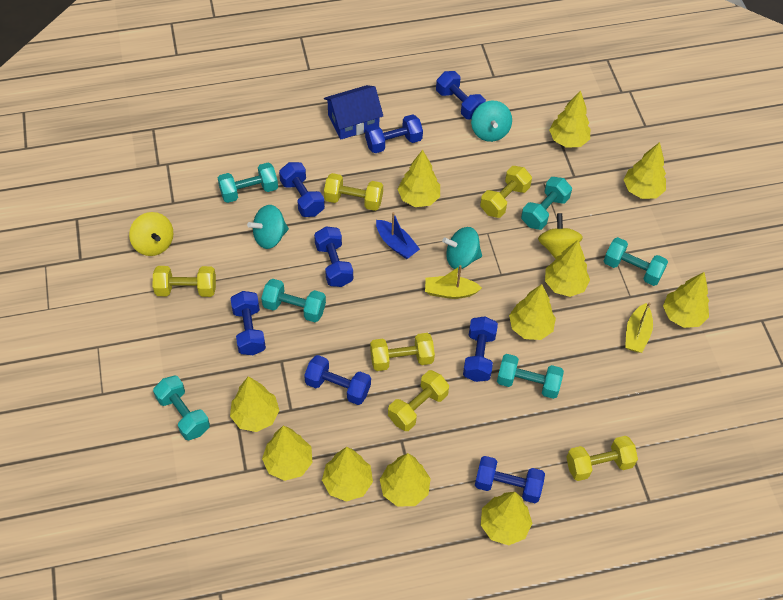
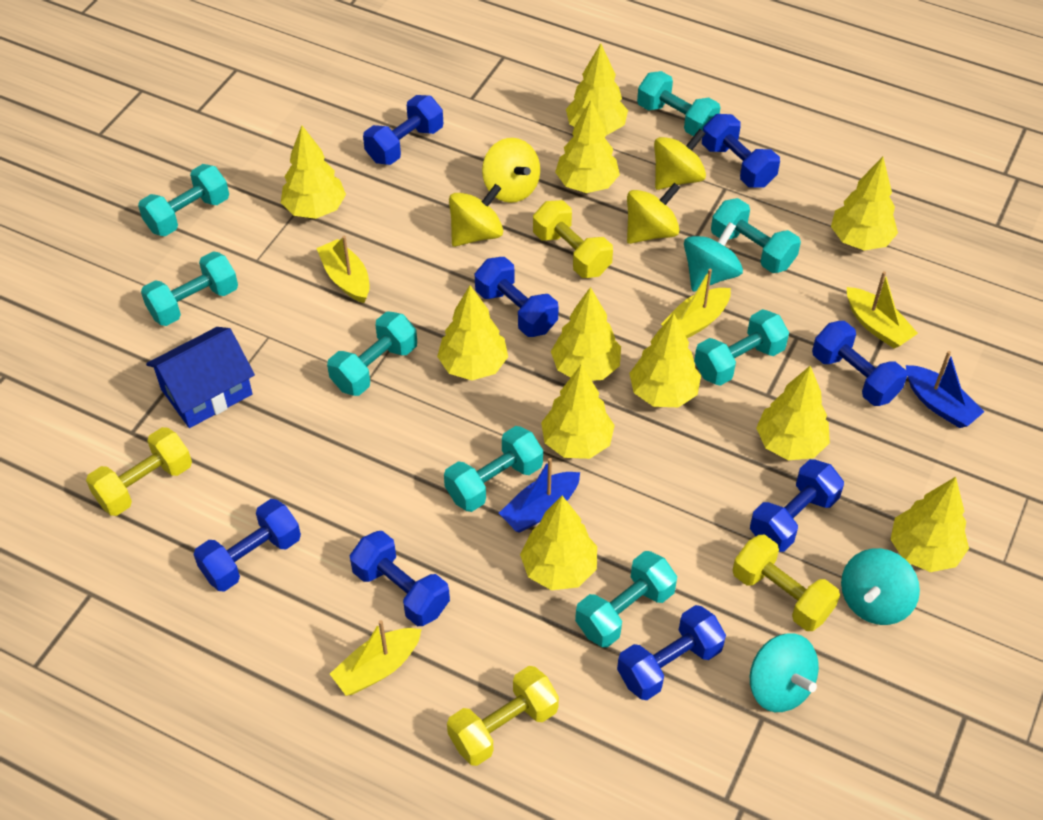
blue boat: [376,212,420,259] = 1 -> [499,458,580,533] [906,351,984,428] = 2
turquoise dumbbell: [153,375,210,440] [218,163,278,203] [261,279,326,322] [497,354,564,399] [521,177,572,230] [604,237,668,286] = 6 -> [138,164,229,236] [141,251,238,326] [327,312,417,396] [444,426,543,512] [575,551,677,647] [637,71,721,136] [694,309,789,386] [711,198,801,273] = 8
yellow boat: [425,265,482,299] [625,303,653,353] = 2 -> [316,236,370,303] [330,620,422,696] [661,269,731,338] [847,271,918,348] = 4
yellow dumbbell: [153,266,216,297] [324,173,383,211] [370,333,435,371] [388,370,449,431] [480,166,532,218] [566,436,638,481] = 6 -> [86,427,192,516] [447,666,559,766] [533,200,613,278] [733,535,840,631] = 4
yellow spinning top: [129,212,173,256] [538,213,583,259] = 2 -> [449,184,503,247] [482,138,540,203] [627,183,680,244] [654,129,706,190] = 4

